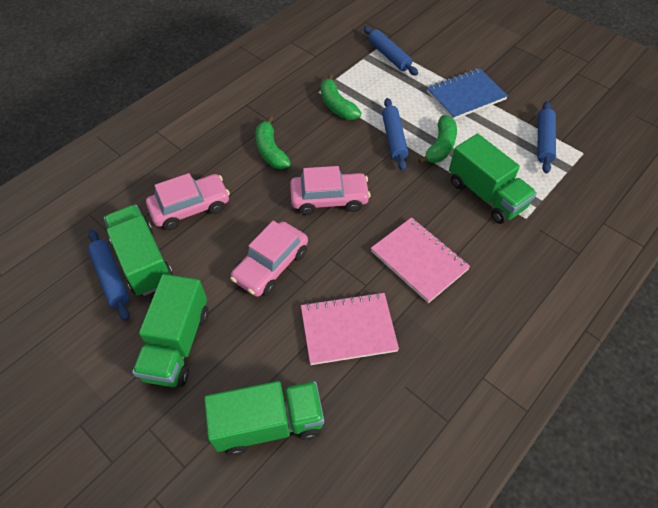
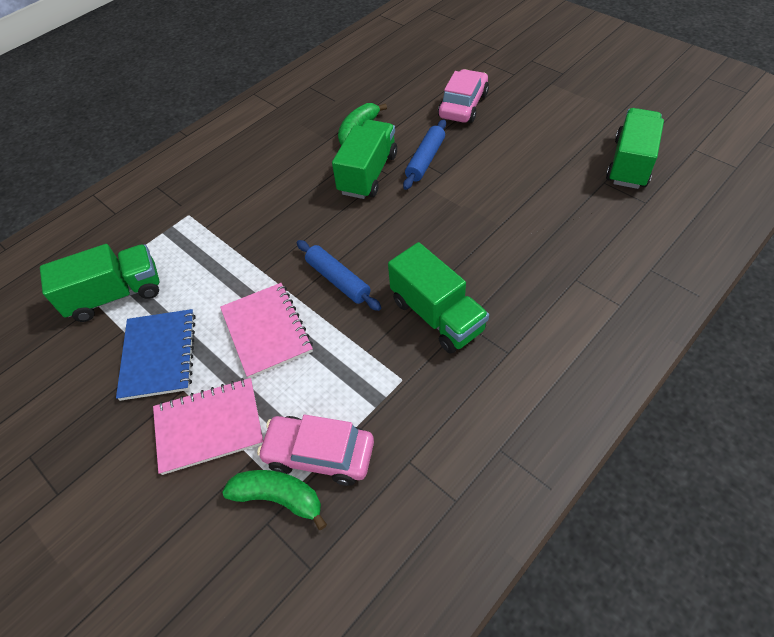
blue rolling pin: [88,230,129,321] [364,26,418,76] [382,98,408,171] [537,101,556,173] = 4 -> [297,240,381,311] [403,119,446,190] = 2
green banana: [256,116,291,169] [321,74,361,120] [418,115,457,164] = 3 -> [222,470,327,530] [338,103,387,146] = 2
pink car: [146,173,230,230] [230,221,308,297] [290,166,371,215] = 3 -> [257,414,374,486] [438,69,489,123] = 2

